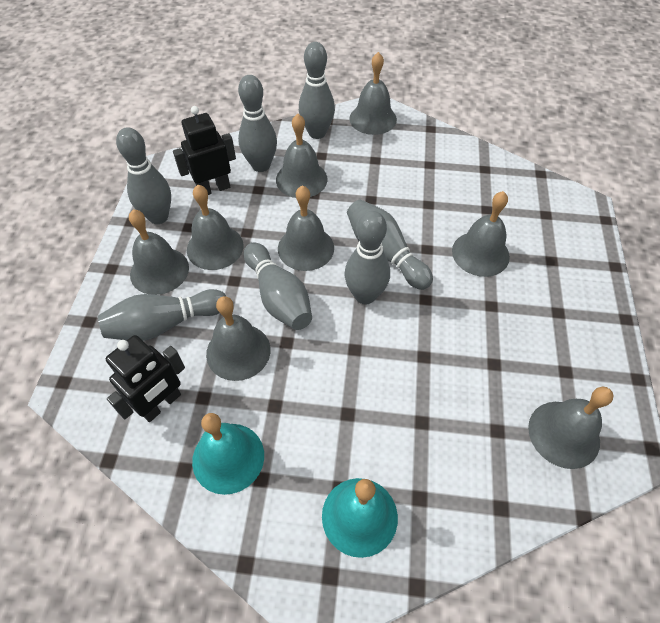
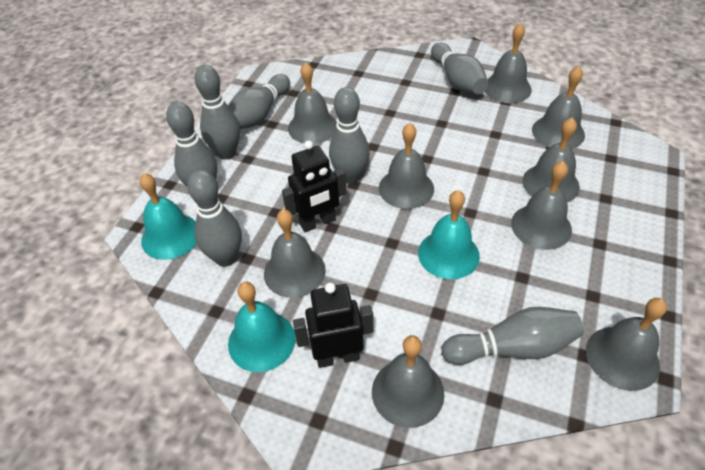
grey bell: [129,209,189,295] [187,185,244,270] [206,296,271,381] [276,114,327,198] [278,185,334,271] [349,52,397,135] [452,191,510,277] [528,386,614,469] = 8 -> [264,209,326,298] [288,62,337,144] [372,335,444,428] [379,123,434,209] [484,23,532,103] [511,161,572,250] [522,117,580,202] [532,66,585,149] [586,298,667,391] = 9
turquoise bell: [192,413,264,495] [322,478,398,558] = 2 -> [140,173,196,260] [228,282,296,372] [418,190,480,279] = 3

